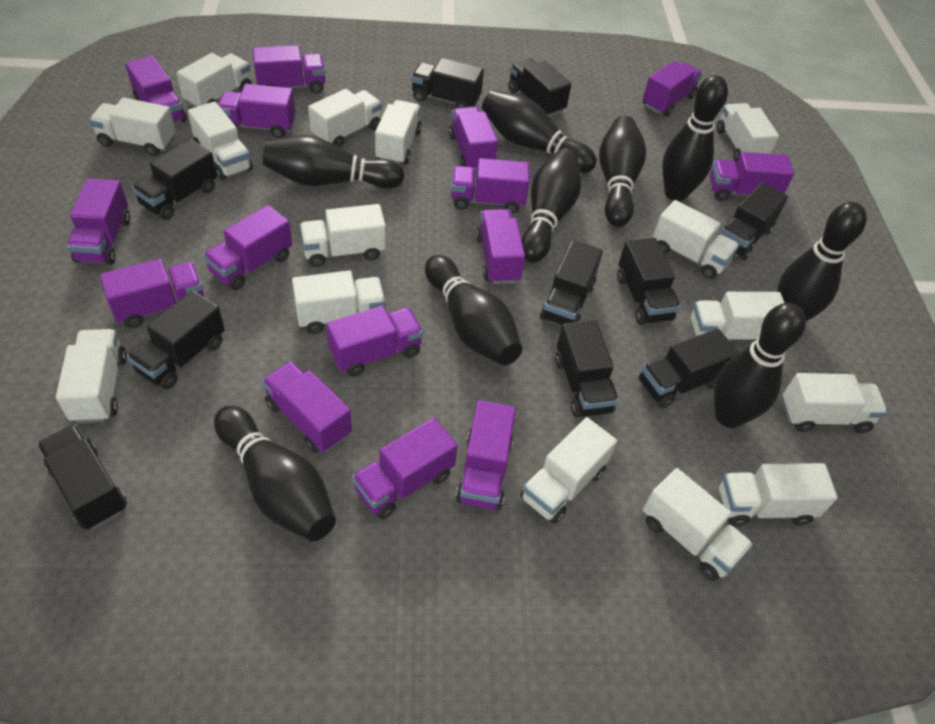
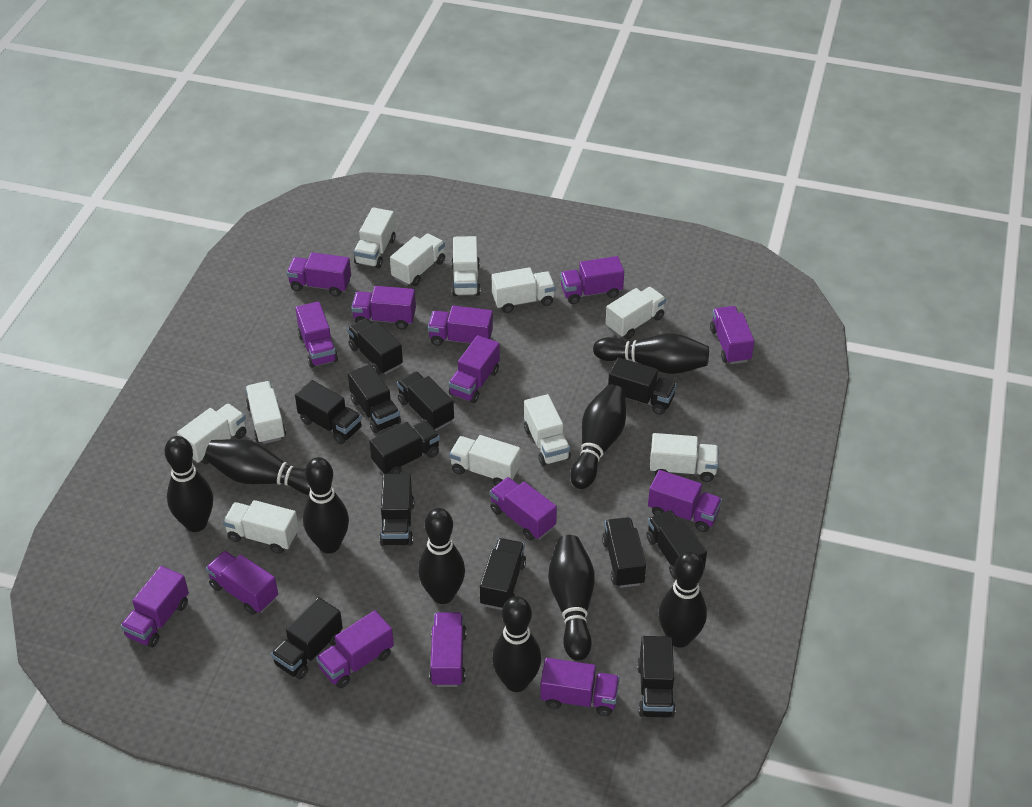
black truck: [37,424,127,530] [127,291,225,390] [132,139,217,220] [411,58,484,108] [508,59,571,117] [540,240,603,325] [555,320,619,418] [617,238,681,325] [638,329,739,408] [718,182,788,260] = 10 -> [271,597,343,679] [295,380,362,444] [347,318,403,375] [348,364,401,434] [369,420,440,474] [379,474,414,546] [397,371,454,431] [480,538,526,610] [602,517,646,588] [608,357,677,415] [637,636,675,718] [646,510,707,579] = 12
purple truck: [67,178,130,265] [100,259,204,328] [125,56,187,123] [203,205,292,290] [218,84,295,138] [252,45,325,93] [262,361,352,453] [326,306,423,377] [352,418,458,519] [449,107,498,171] [451,158,530,214] [456,400,516,510] [476,209,525,284] [642,61,702,117] [710,152,794,201] = 15 -> [121,566,189,647] [206,551,278,615] [287,252,351,297] [295,301,338,368] [316,610,394,688] [351,286,416,330] [428,306,493,346] [429,612,466,687] [449,335,500,403] [489,477,557,541] [540,658,620,716] [560,256,624,304] [648,470,722,532] [710,306,754,364] = 14
white truck: [56,329,127,423] [89,97,176,156] [176,53,252,108] [188,101,253,180] [292,271,385,334] [300,204,386,267] [308,89,382,148] [375,100,422,165] [520,417,617,524] [643,468,753,581] [653,200,739,279] [691,292,784,343] [716,103,779,162] [719,463,838,527] [782,373,887,433] = 15 -> [177,403,247,464] [223,500,299,554] [246,381,286,444] [354,207,395,268] [390,233,445,286] [449,435,521,486] [452,236,480,296] [492,267,556,313] [524,394,571,466] [606,287,666,339] [650,433,719,482] = 11

